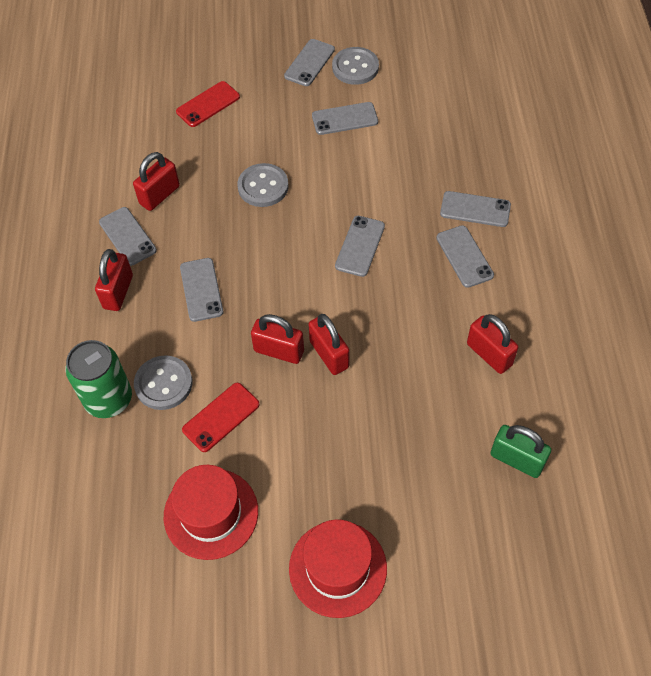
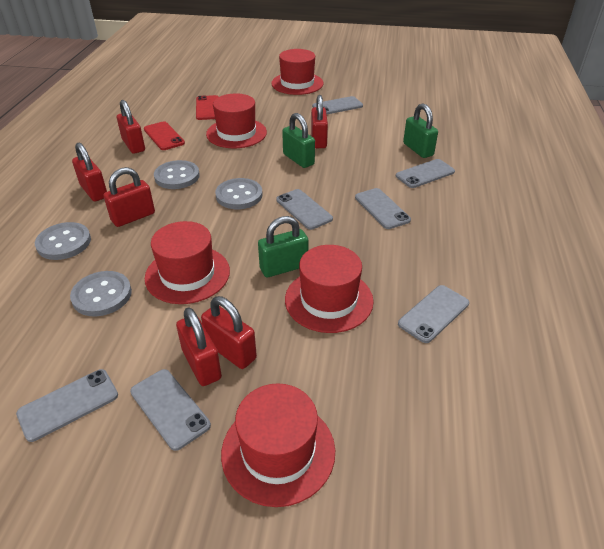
green can: [66,340,132,418] = 1 -> none = 0
green padlock: [491,425,552,478] = 1 -> [258,216,309,277] [282,113,315,168] [403,104,438,158] = 3
grey button: [134,355,193,410] [237,163,289,207] [332,47,379,85] = 3 -> [35,222,91,260] [70,271,132,317] [154,160,200,189] [215,178,263,209] = 4
red hat: [164,465,258,560] [289,519,387,618] = 2 -> [145,221,230,304] [206,93,267,148] [221,383,335,507] [271,49,323,95] [285,245,374,333] = 5
red padlock: [95,249,133,311] [133,152,180,211] [251,314,304,364] [308,314,349,375] [467,314,518,374] = 5 -> [72,143,107,202] [104,167,155,227] [117,100,145,154] [176,307,222,386] [201,296,257,369] [311,95,328,148] = 6

